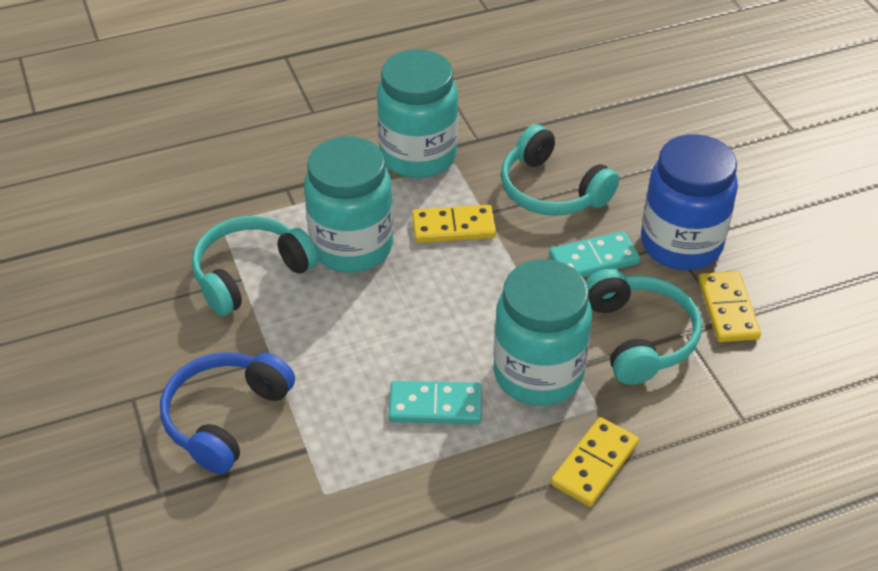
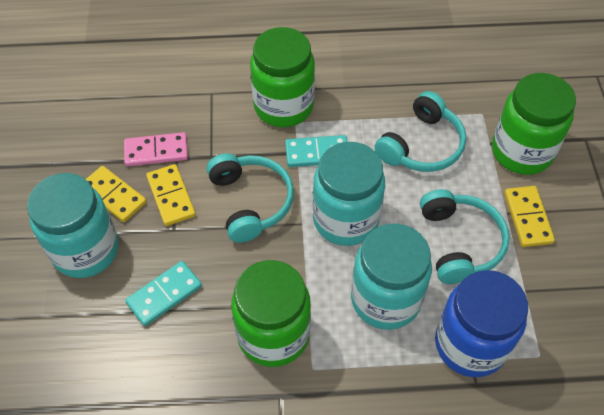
blue headphones: [160,352,295,474] = 1 -> none = 0
green jar: none = 0 -> [231,260,311,367] [250,27,315,127] [492,73,576,175] = 3
pink domino: none = 0 -> [124,132,188,166] = 1

